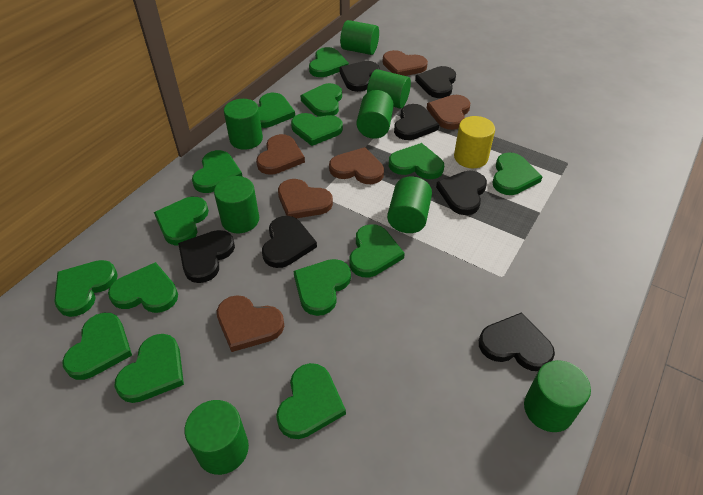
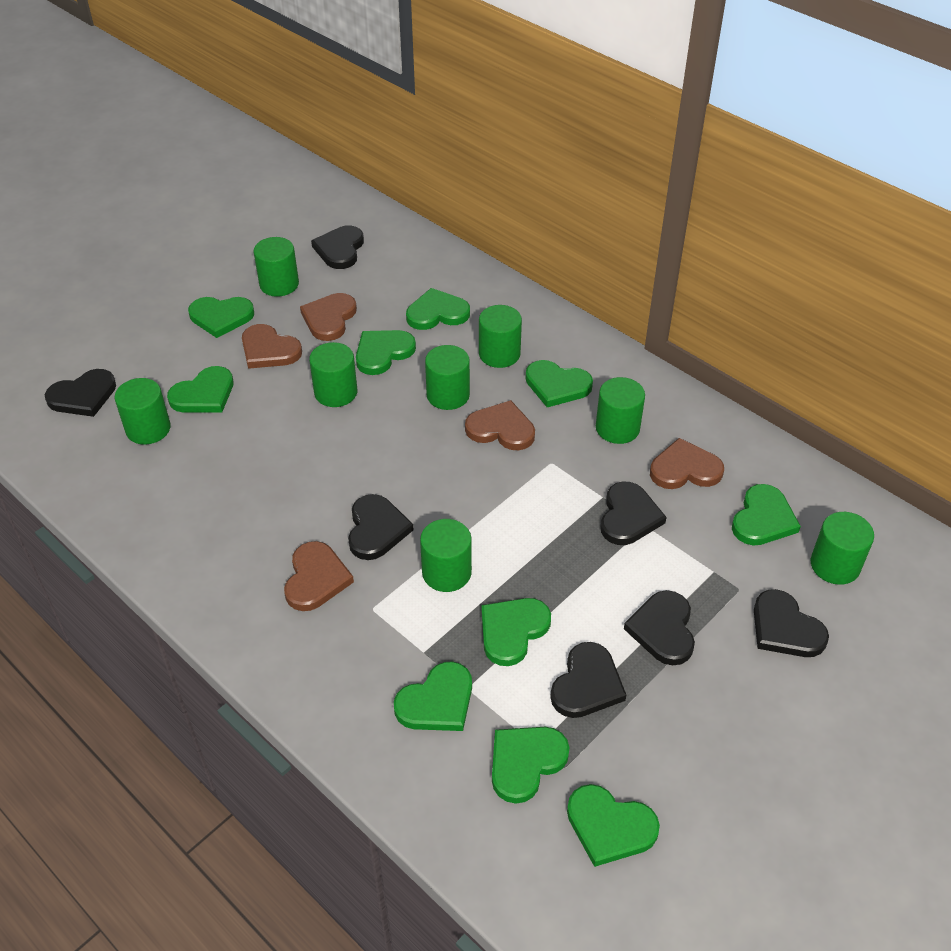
brown heart: [217,295,284,352] [256,134,305,175] [278,179,333,218] [329,147,384,184] [382,50,428,76] [427,95,470,130] = 6 -> [242,324,302,369] [284,541,354,611] [300,293,357,341] [465,400,535,450] [650,438,724,489] = 5
green heart: [54,260,118,317] [62,313,132,380] [108,262,178,313] [114,334,184,403] [154,197,209,245] [192,150,243,193] [259,93,295,128] [276,363,346,439] [291,113,343,146] [293,259,351,316] [300,83,342,117] [309,47,349,77] [350,224,405,277] [389,143,444,179] [492,152,543,195] = 15 -> [167,366,233,413] [188,297,254,338] [356,330,416,375] [394,661,472,731] [406,288,470,330] [481,598,551,666] [492,727,570,804] [525,360,593,407] [567,784,660,867] [732,484,801,546] = 10
yellow cylinder: [454,116,495,168] = 1 -> none = 0

